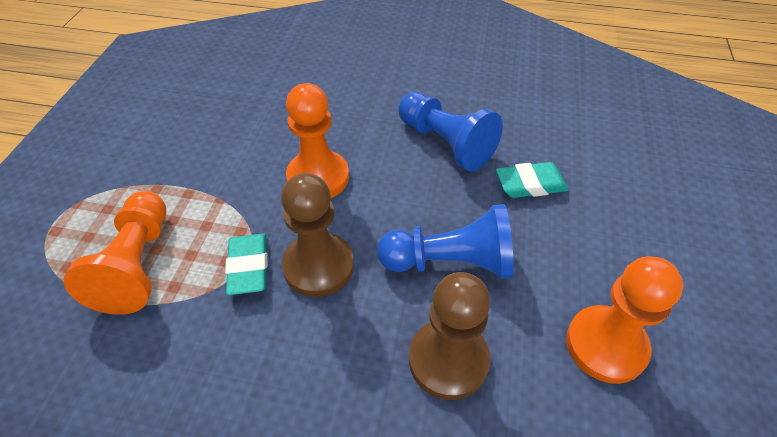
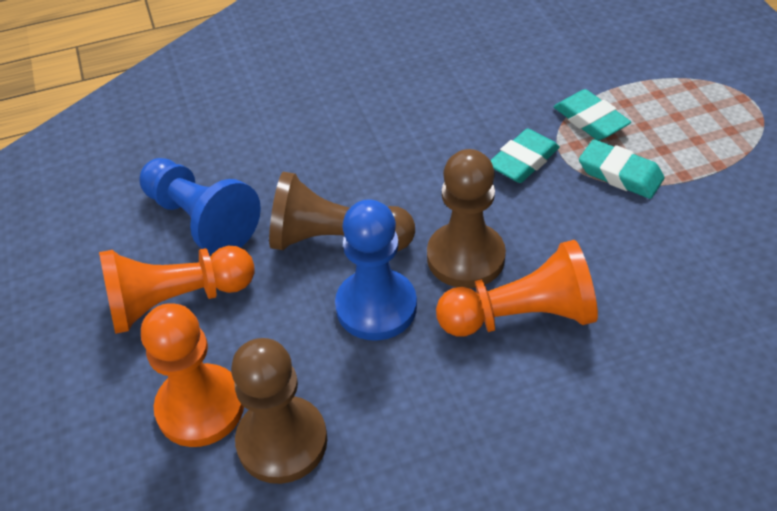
brown pawn: [281,173,354,297] [409,272,491,400] = 2 -> [231,338,328,484] [269,172,415,251] [427,149,506,288] = 3
turquoise eraser: [225,234,268,295] [496,162,568,198] = 2 -> [490,129,560,183] [554,89,631,140] [579,139,664,199] = 3

